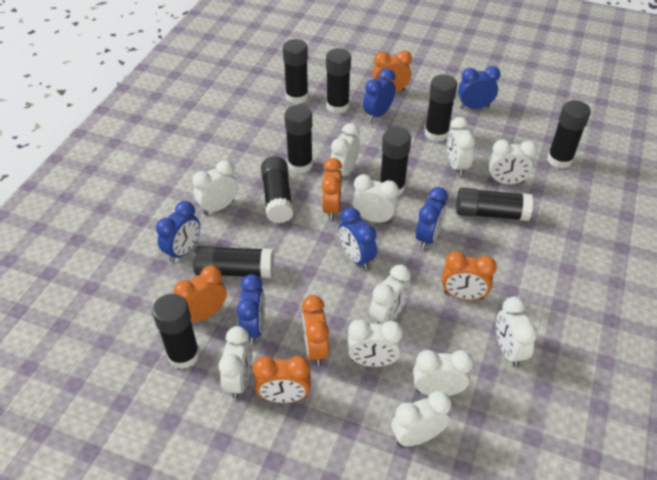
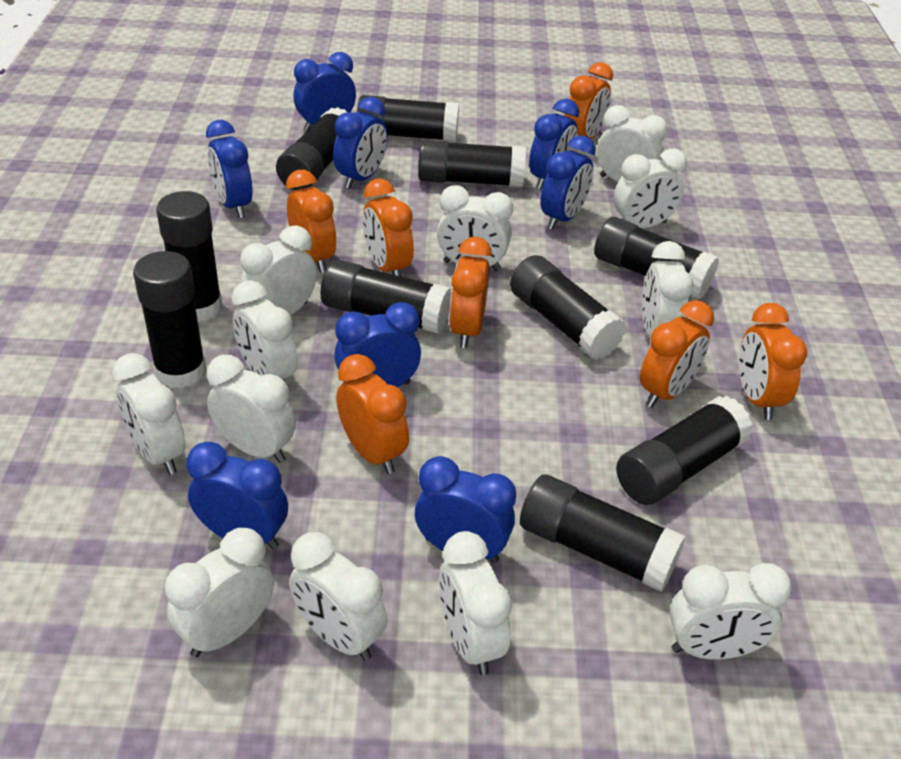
blue clock: [156,201,200,263] [237,274,265,344] [339,207,377,270] [363,69,396,122] [416,187,448,249] [458,66,500,109] = 6 -> [187,442,288,550] [206,120,253,218] [294,52,356,132] [333,97,387,189] [334,302,421,388] [415,456,516,563] [529,99,579,190] [540,135,595,230] = 8
orange clock: [174,266,227,323] [253,356,311,403] [302,295,329,366] [322,158,342,220] [373,50,412,92] [442,251,497,300] = 6 -> [286,170,337,273] [336,354,409,474] [363,179,414,276] [449,237,492,348] [565,62,613,139] [640,300,714,408] [739,303,807,420] = 7
white clock: [192,160,238,215] [218,326,252,399] [330,123,360,177] [347,319,403,367] [352,174,399,224] [369,265,411,324] [391,391,451,446] [413,350,473,396] [447,117,475,176] [489,139,537,184] [496,297,538,367] = 11 -> [112,353,185,475] [165,528,274,657] [206,355,296,463] [232,280,298,380] [240,225,317,316] [289,532,387,661] [437,185,513,272] [439,531,512,675] [597,105,668,182] [614,149,687,228] [642,241,693,337] [670,563,792,660] = 12

